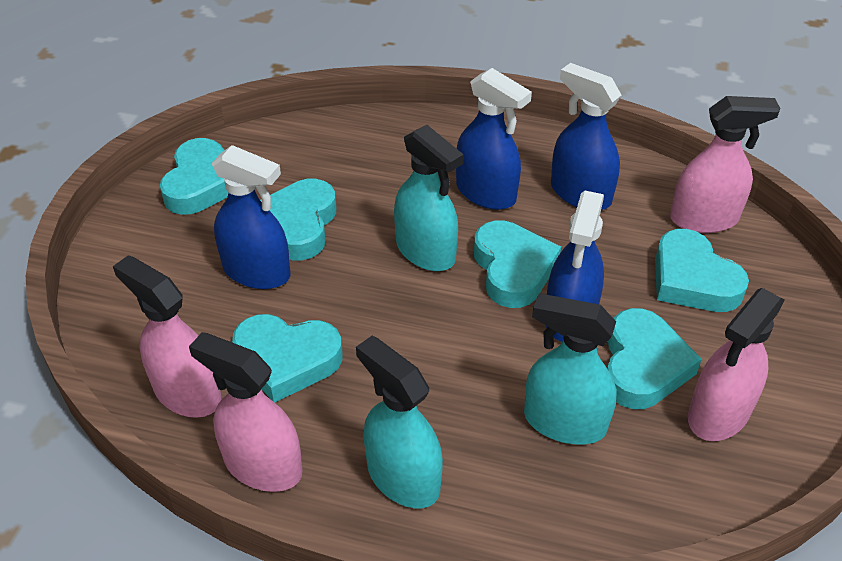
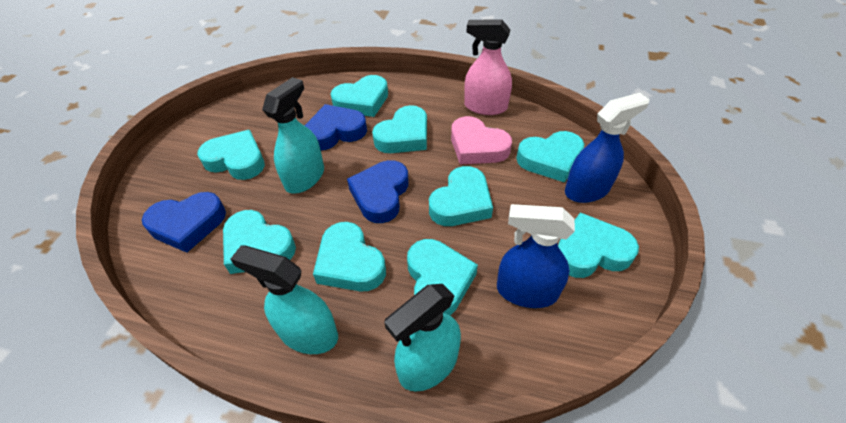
blue heart: none = 0 -> [142,192,226,253] [305,104,367,151] [347,160,409,223] = 3
blue spray bottle: [212,145,290,289] [456,68,532,210] [546,191,604,342] [551,63,622,210] = 4 -> [497,204,575,308] [565,93,649,203] = 2
pink heart: none = 0 -> [451,116,512,164] = 1
pink spray bottle: [113,255,221,418] [189,332,302,492] [670,96,780,233] [688,288,784,441] = 4 -> [464,19,512,115] = 1
turquoise heart: [160,138,228,215] [232,314,343,403] [260,179,336,260] [474,220,561,308] [607,308,702,409] [655,229,749,312] = 6 -> [197,130,265,180] [223,210,296,274] [313,222,386,292] [331,75,388,117] [372,105,427,153] [407,239,478,316] [429,166,493,226] [516,131,584,182] [558,212,639,278] = 9

